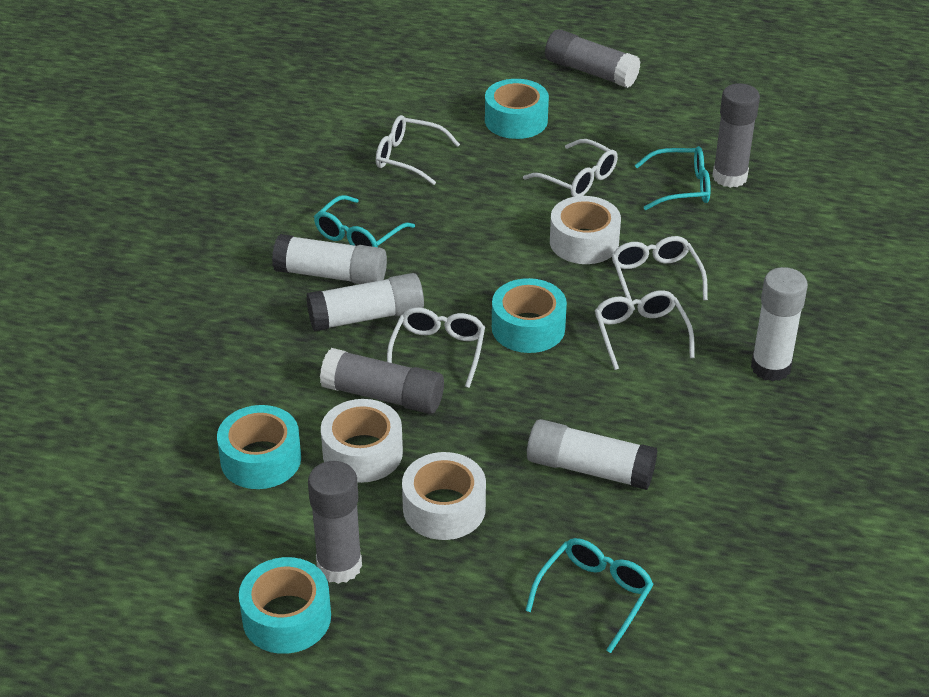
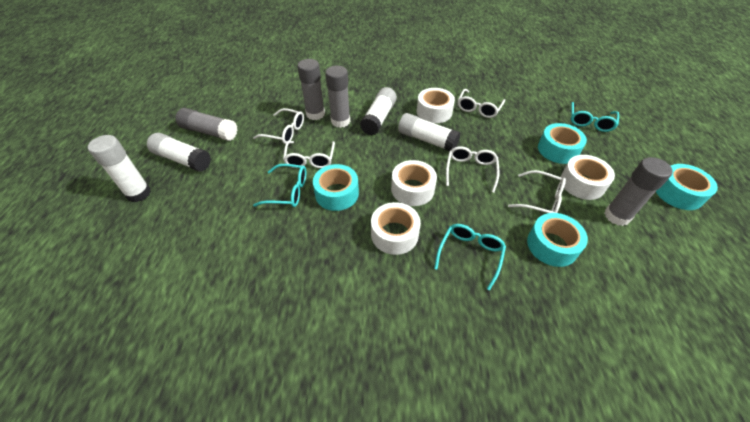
white tape: [321,399,403,483] [402,452,486,540] [550,196,621,264] = 3 -> [371,202,421,255] [391,160,437,206] [417,88,455,123] [560,155,615,200] = 4

